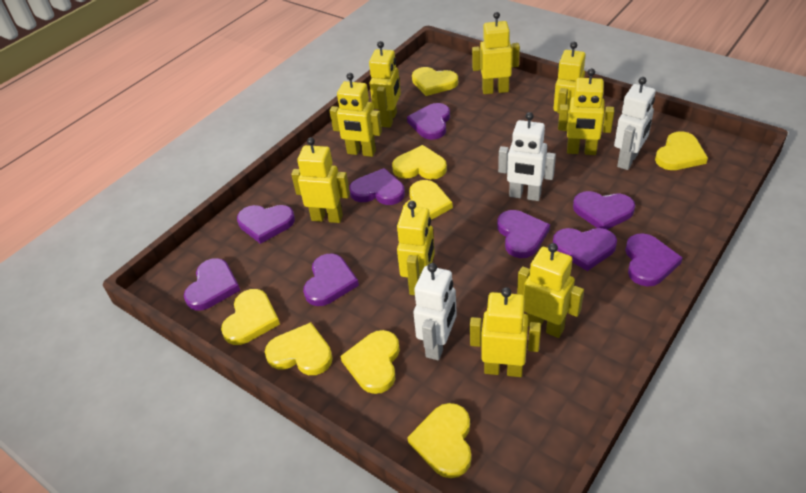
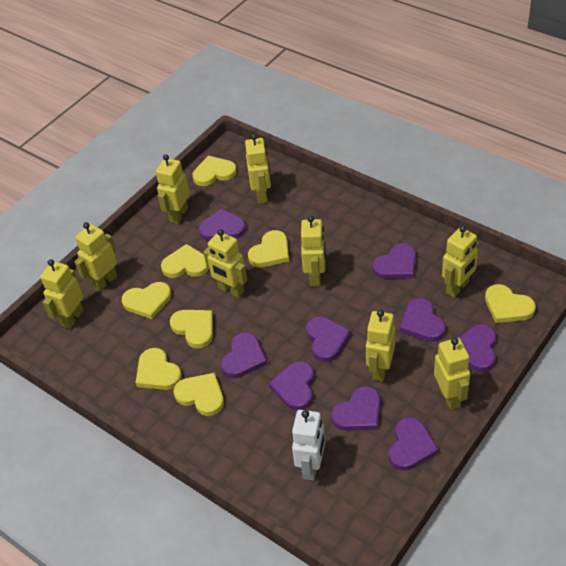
white robot: [413,263,457,360] [498,112,556,201] [614,77,655,170] = 3 -> [292,410,325,481] = 1

